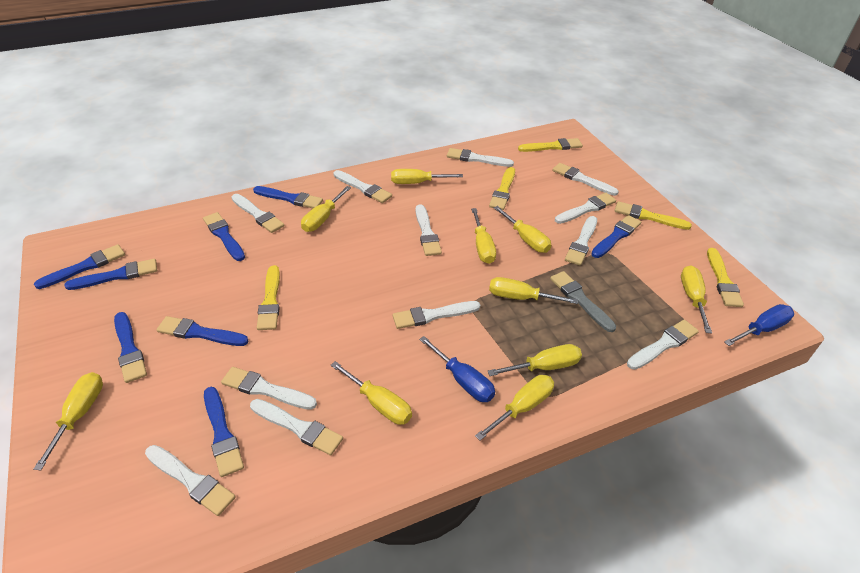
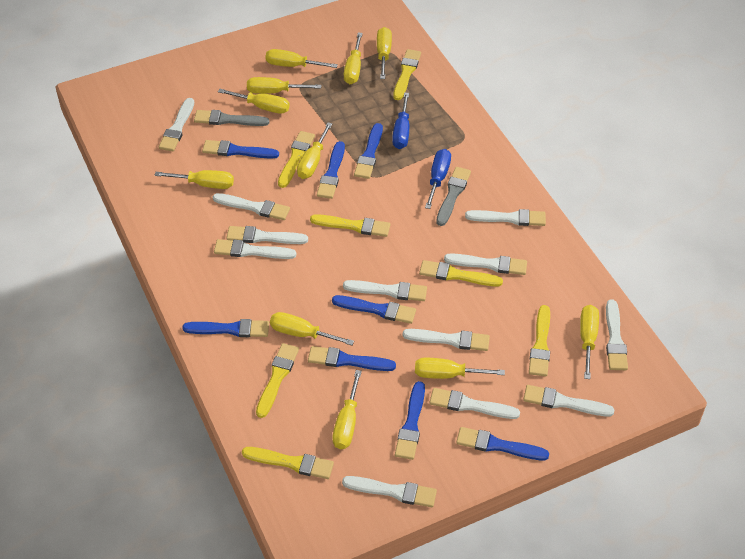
grey brush: [550,271,616,332] = 1 -> [194,110,269,126] [436,167,471,226] = 2
yellow brush: [257,265,280,330] [489,167,515,210] [518,138,583,152] [614,201,692,230] [707,248,744,307] = 5 -> [242,447,334,479] [256,343,299,418] [278,131,315,188] [310,214,390,237] [393,49,421,100] [419,260,503,287] [529,305,550,376] = 7
yellow screwdriver: [34,372,103,470] [301,186,351,232] [331,361,412,425] [391,169,463,184] [471,208,496,264] [475,375,554,441] [488,344,582,376] [489,277,578,304] [494,206,551,253] [681,265,712,333] = 10 -> [155,170,234,189] [218,89,290,114] [247,77,321,94] [265,49,338,68] [270,312,354,345] [297,123,332,179] [333,370,362,449] [344,33,363,84] [377,27,392,79] [415,358,505,379] [580,305,599,379] = 11

